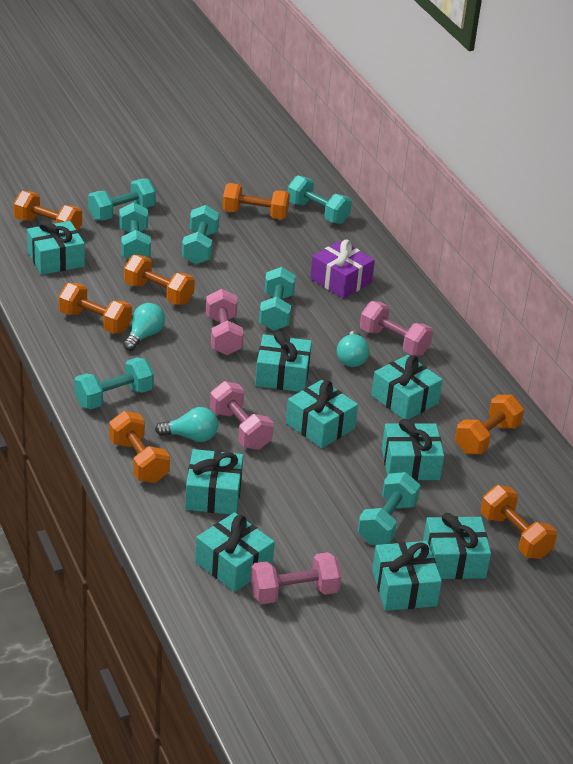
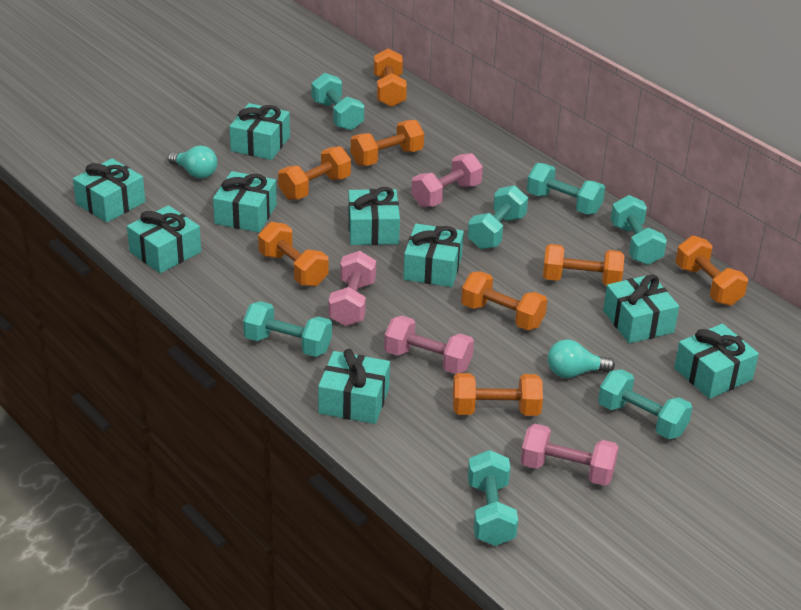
orange dumbbell: [13,191,82,230] [58,283,132,333] [109,411,170,483] [124,255,195,305] [223,183,290,219] [455,395,524,454] [481,485,557,559] = 7 -> [258,222,328,287] [278,146,351,200] [351,120,424,166] [374,48,407,107] [453,373,543,416] [461,271,547,330] [543,244,624,286] [675,235,748,306] = 8
purple gift: [310,239,375,299] = 1 -> none = 0
turquoise light bulb: [123,303,165,351] [155,407,218,442] [337,331,369,367] = 3 -> [168,145,217,179] [548,339,615,378] = 2

